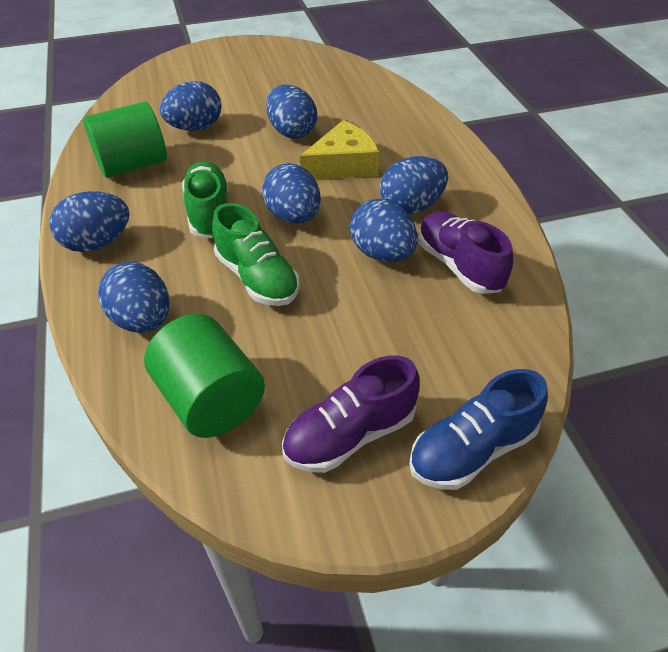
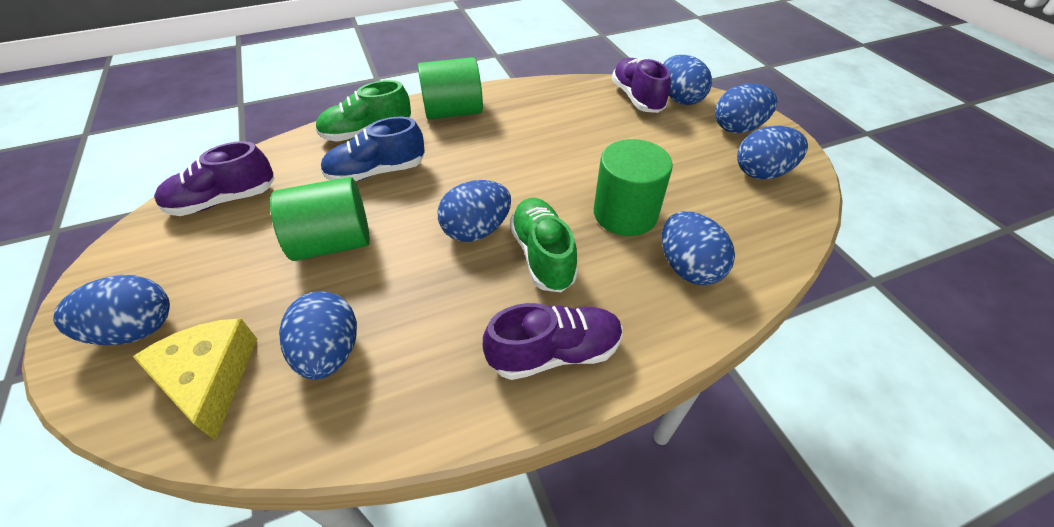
green cylinder: [83,102,167,178] [144,314,265,438] = 2 -> [270,177,370,261] [418,57,483,120] [594,139,673,236] = 3
purple shoe: [282,355,420,473] [418,211,513,294] = 2 -> [154,141,274,216] [483,303,623,380] [612,58,671,113] = 3

